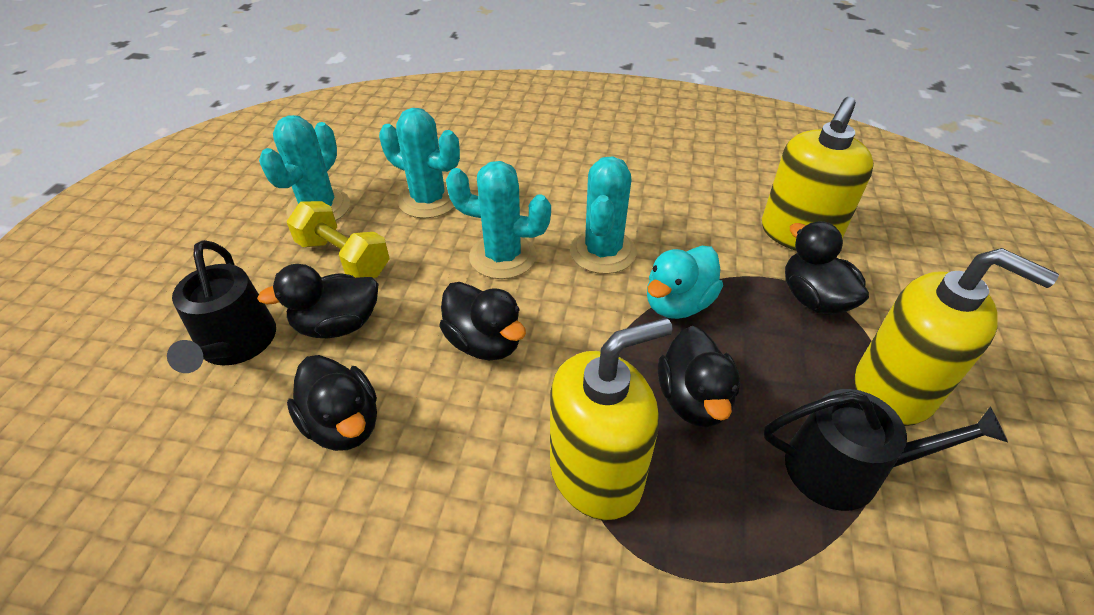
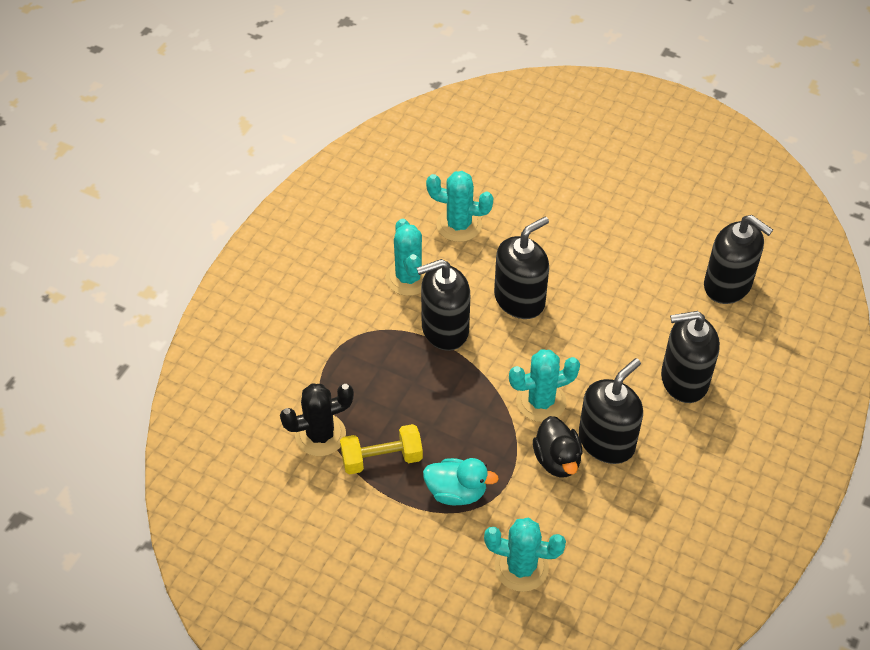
black cactus: none = 0 -> [280,383,354,456] = 1
black duck: [257,264,378,338] [287,355,377,451] [439,282,526,360] [658,326,740,427] [785,221,869,315] = 5 -> [533,416,583,478] = 1
black soap dispenser: none = 0 -> [417,259,470,351] [494,217,549,319] [579,358,643,464] [661,311,720,403] [704,215,773,304] = 5
black watering can: [167,240,276,373] [764,389,1008,511] = 2 -> none = 0
yellow soap dispenser: [550,318,673,520] [762,97,874,250] [855,248,1059,426] = 3 -> none = 0

